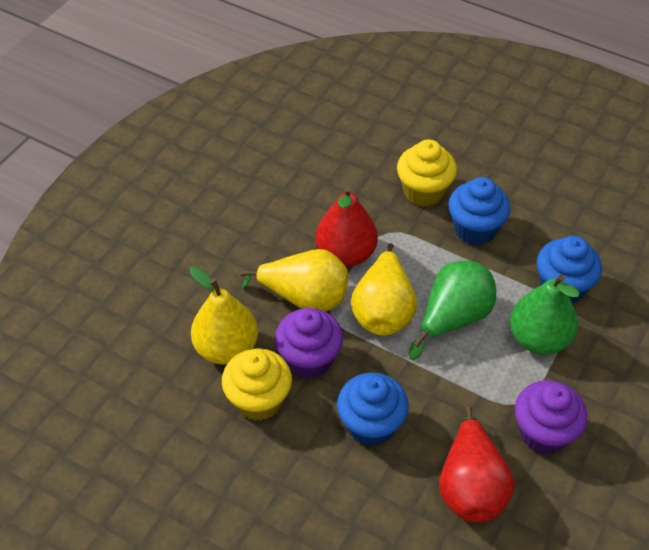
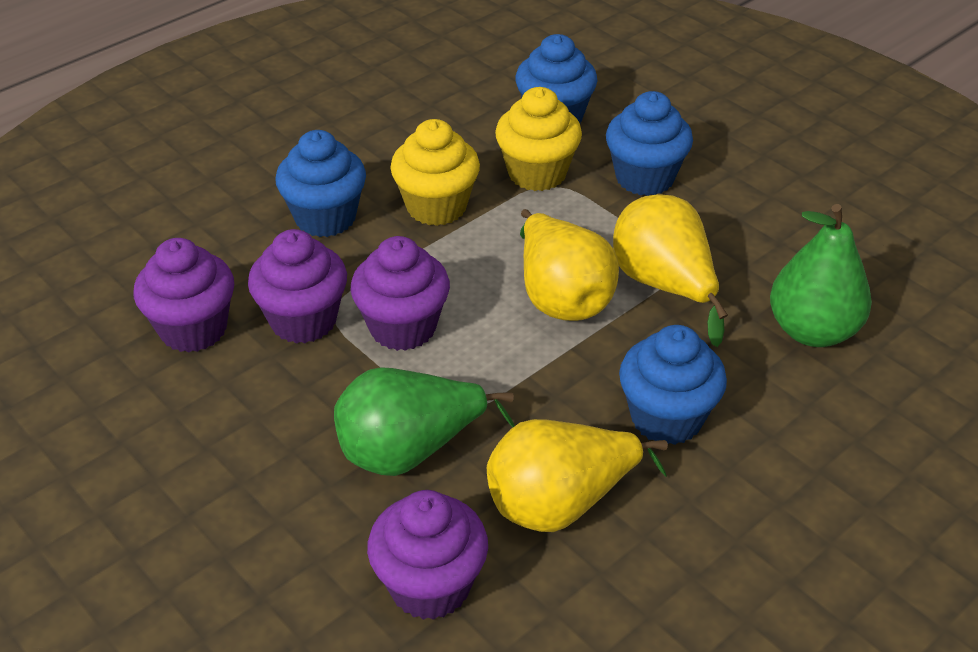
blue cupcake: [337,373,409,446] [448,177,511,245] [537,236,602,304] = 3 -> [276,130,366,237] [515,34,597,123] [606,91,693,196] [619,325,727,445] = 4
purple cupcake: [275,308,343,378] [515,380,587,454] = 2 -> [134,238,234,353] [248,229,347,344] [351,236,450,351] [367,490,488,620] = 4
red pear: [316,187,378,267] [439,406,515,522] = 2 -> none = 0

